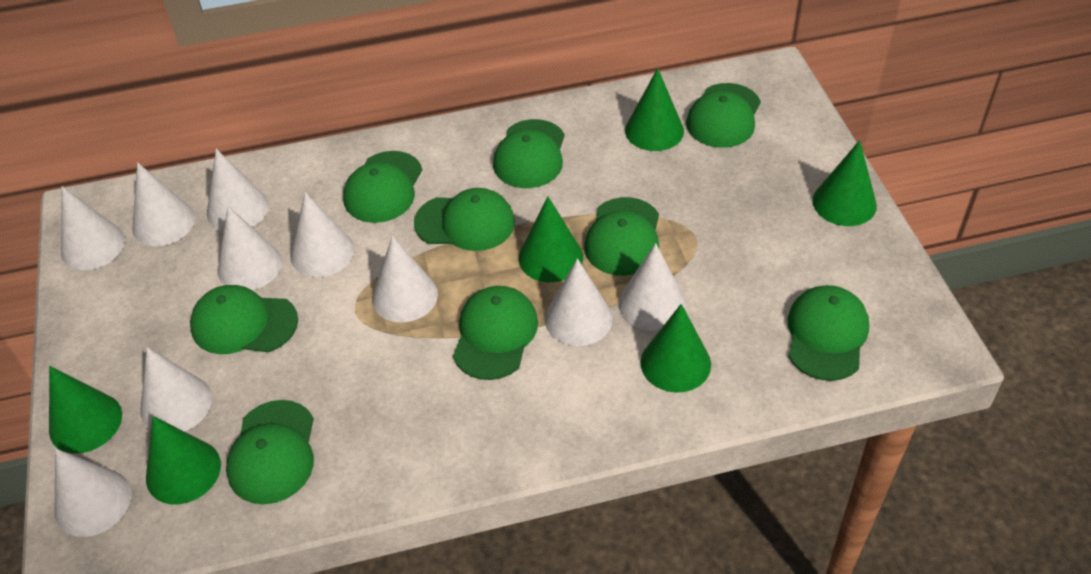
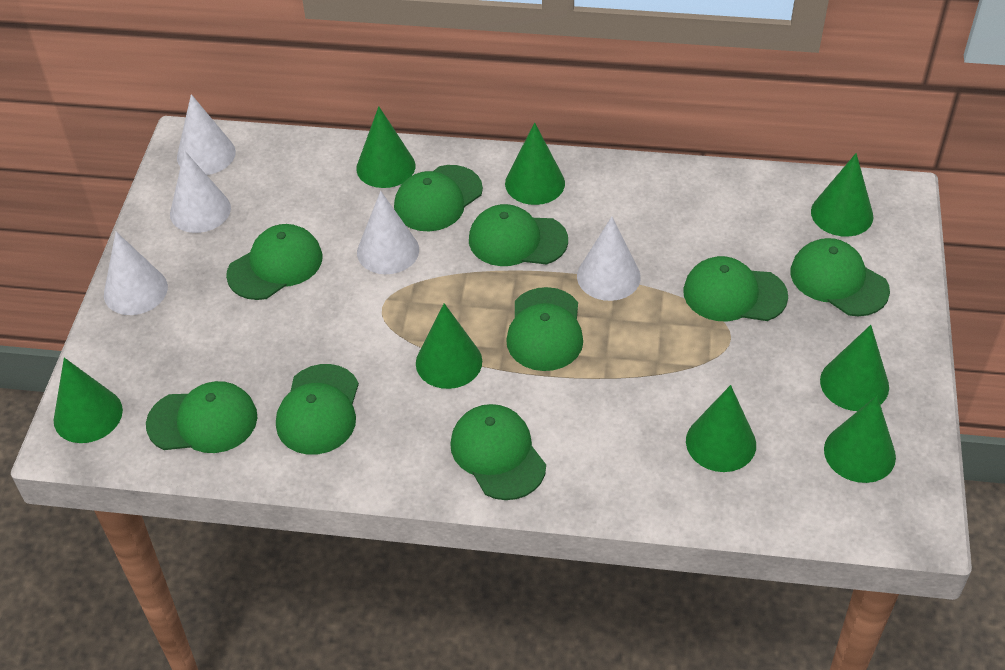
green cone: [49,366,122,453] [146,416,221,504] [519,196,583,282] [625,68,684,151] [641,304,711,393] [813,140,877,226] = 6 -> [54,358,123,443] [356,106,415,188] [416,303,482,389] [505,122,565,205] [686,385,756,472] [811,153,873,237] [820,325,889,411] [824,396,896,483] = 8
white cone: [55,448,132,537] [61,186,125,270] [132,162,195,246] [140,347,212,432] [207,149,269,232] [217,206,282,290] [290,192,354,277] [372,236,438,322] [545,258,613,346] [618,243,686,331] = 10 -> [104,232,168,315] [170,150,231,233] [177,94,236,175] [357,191,419,274] [577,217,641,301] = 5

